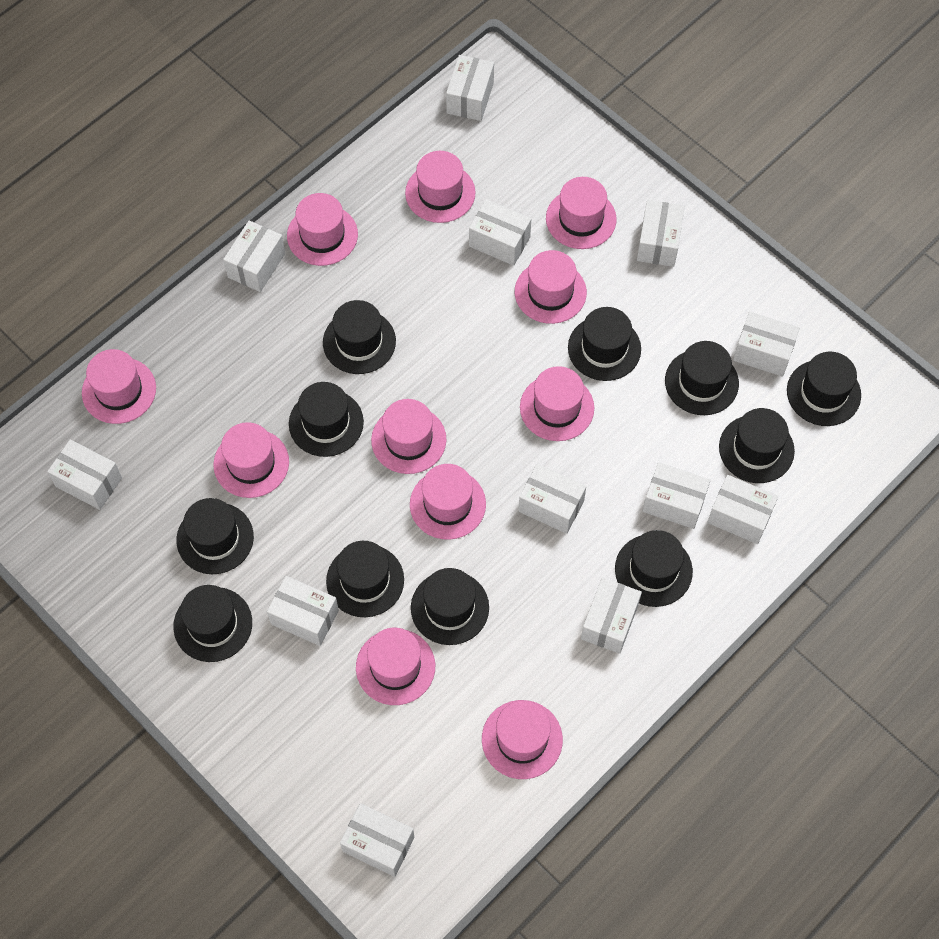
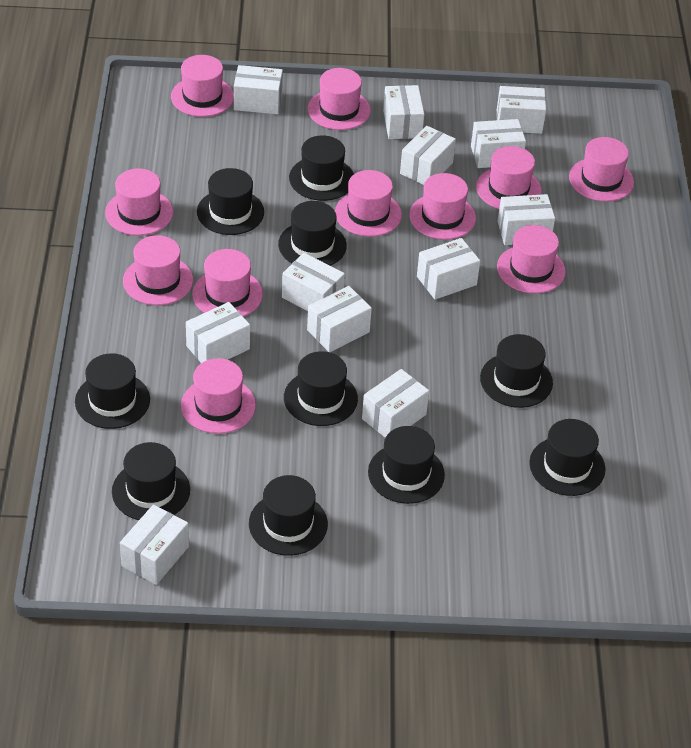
black hat: [173,585,252,662] [176,498,254,574] [289,382,364,457] [323,300,396,374] [326,541,404,617] [411,568,489,645] [568,307,641,381] [615,530,693,607] [665,341,739,415] [719,408,795,483] [787,352,861,426] = 11 -> [75,353,150,429] [112,442,190,520] [197,168,264,235] [249,475,328,556] [278,201,347,266] [284,351,358,426] [289,135,354,201] [368,426,445,504] [480,334,553,408] [529,419,605,496] = 10

